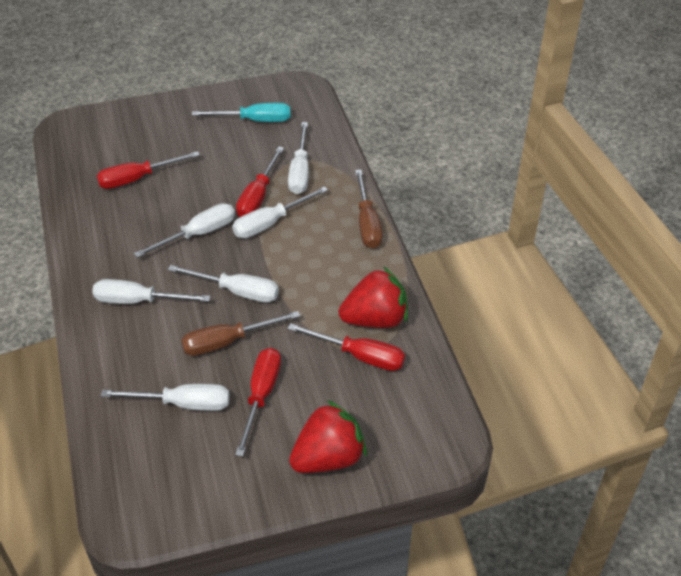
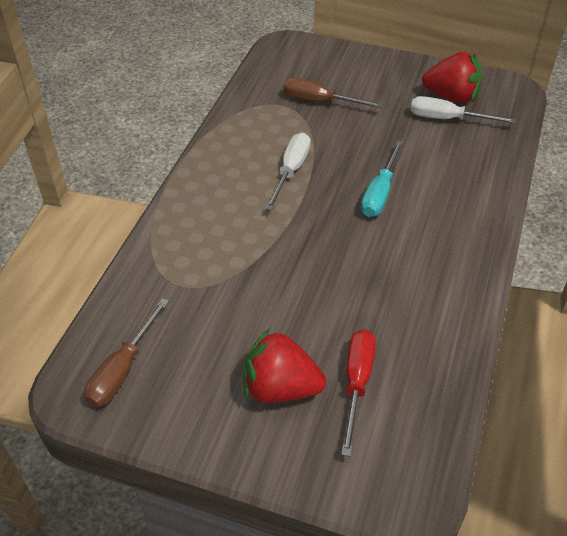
red screwdriver: [96,151,200,189] [235,348,281,457] [236,146,284,217] [287,323,405,371] = 4 -> [341,329,376,457] = 1
white screwdriver: [92,279,211,304] [101,384,230,411] [134,203,235,258] [168,265,279,303] [232,186,328,238] [288,122,309,194] = 6 -> [265,133,311,210] [411,96,516,123] = 2

